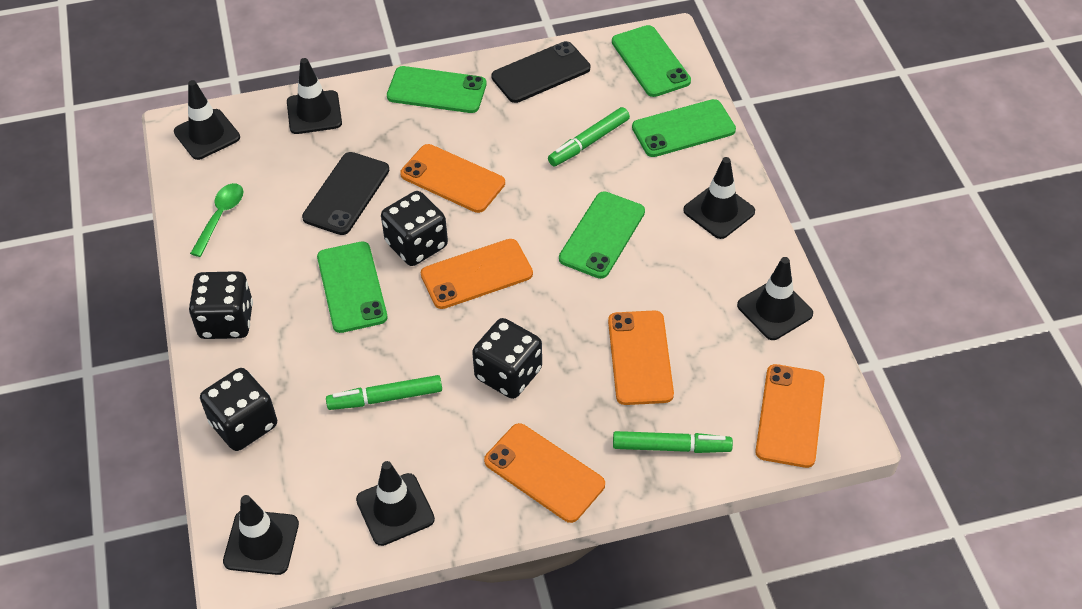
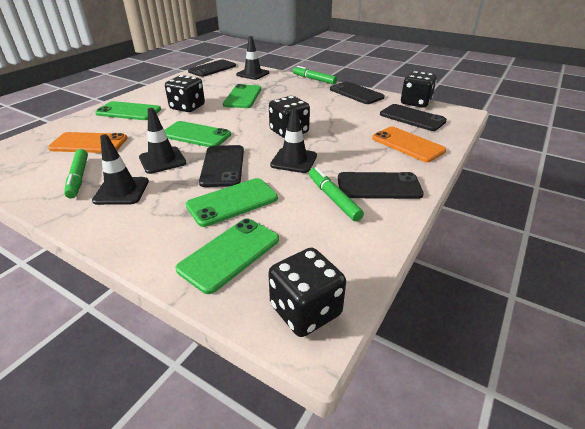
black phone: [302,152,390,235] [491,41,590,103] = 2 -> [188,60,236,77] [199,145,244,187] [330,82,385,104] [338,172,424,199] [380,104,447,131] = 5
black traffic cone: [174,80,240,160] [223,495,299,575] [287,58,342,134] [356,461,435,546] [683,157,755,239] [737,257,813,340] = 6 -> [92,134,149,205] [139,108,186,174] [236,36,269,80] [270,108,317,173] = 4
green spoon: [190,183,243,257] = 1 -> none = 0
orange phone: [400,144,505,213] [421,239,533,309] [484,423,605,523] [608,310,674,405] [755,364,825,468] = 5 -> [48,132,128,153] [372,127,446,162] = 2

